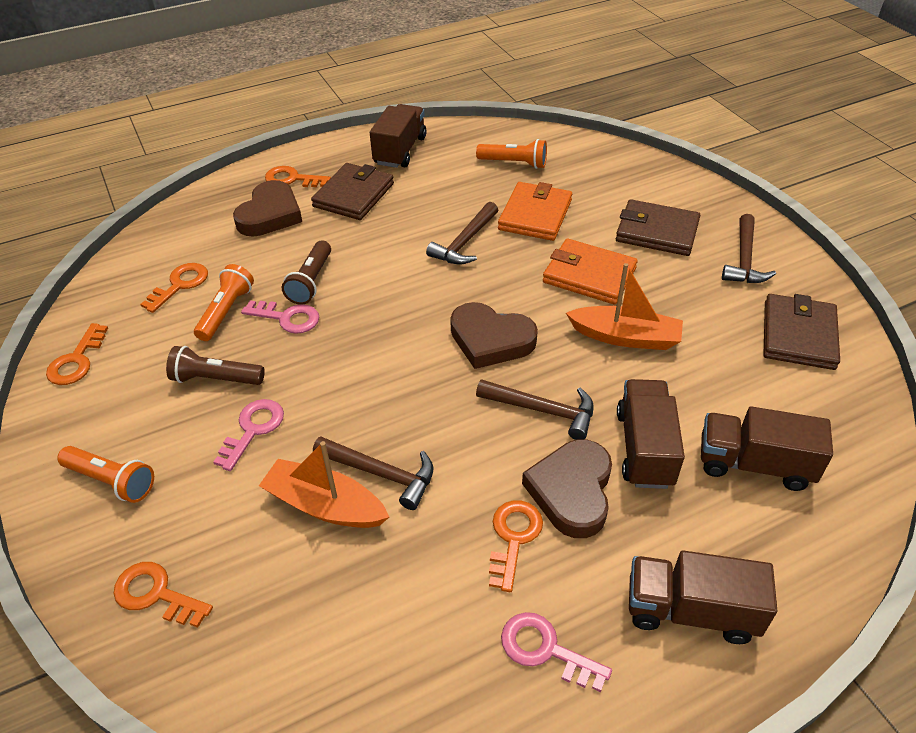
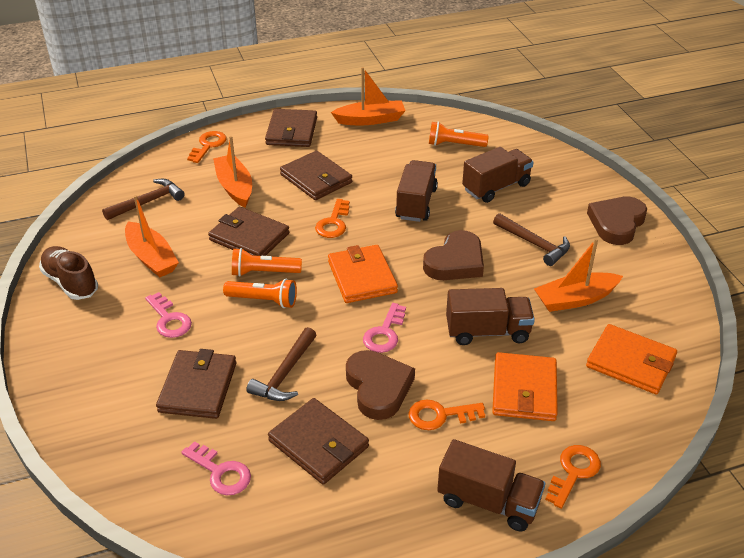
brown flashlight: [166,346,265,385] [282,240,331,305] = 2 -> none = 0
brown hammer: [313,437,433,510] [426,202,498,264] [476,379,594,440] [722,214,776,283] = 4 -> [102,179,185,220] [246,327,316,401] [493,213,570,266] = 3
brown shoe: none = 0 -> [39,246,98,300] = 1
brown wallet: [311,163,394,220] [616,199,700,256] [763,294,840,370] = 3 -> [156,349,236,419] [208,207,289,256] [265,109,317,147] [268,398,369,485] [280,151,352,200] = 5
orange boat: [259,441,389,528] [566,263,683,350] = 2 -> [125,195,179,277] [213,136,252,208] [331,67,406,125] [534,238,623,312] = 4
orange key: [46,323,108,385] [114,562,213,628] [140,263,208,313] [265,166,331,187] [489,500,543,592] = 5 -> [187,131,227,163] [315,199,350,238] [408,400,485,430] [545,445,601,509] = 4
orange wallet: [498,182,572,241] [543,239,638,305] = 2 -> [328,245,398,303] [492,352,558,421] [586,324,677,394] = 3

